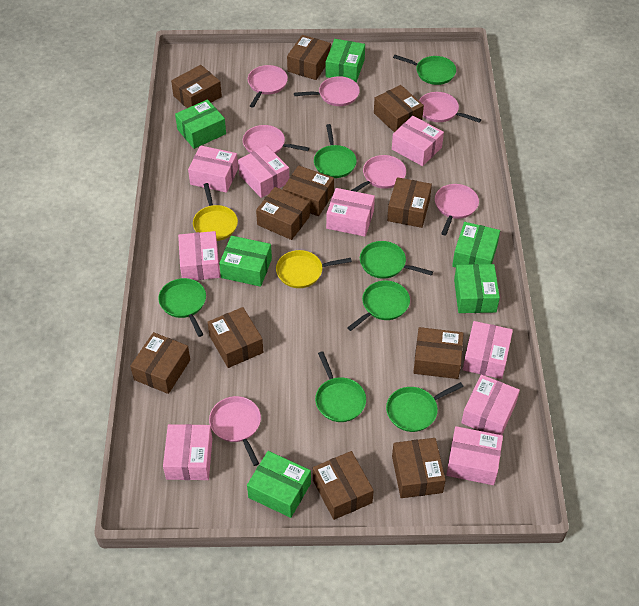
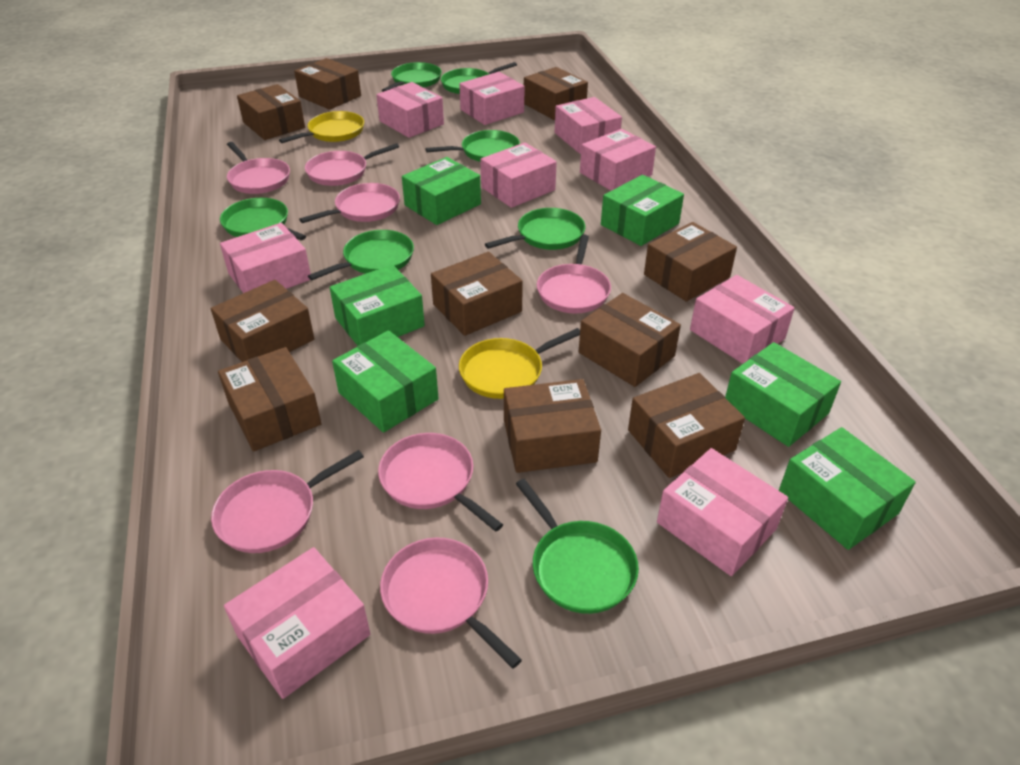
brown box: [130,332,190,394] [171,65,222,108] [208,307,263,368] [256,187,310,240] [283,165,334,216] [287,35,331,80] [313,451,374,520] [374,85,424,132] [387,177,432,228] [392,438,446,498] [413,327,464,379] = 11 -> [211,280,315,362] [218,347,322,451] [237,84,305,140] [294,58,361,110] [431,252,523,336] [504,379,601,473] [524,67,588,120] [579,293,681,387] [628,373,745,478] [644,222,737,302] = 10

